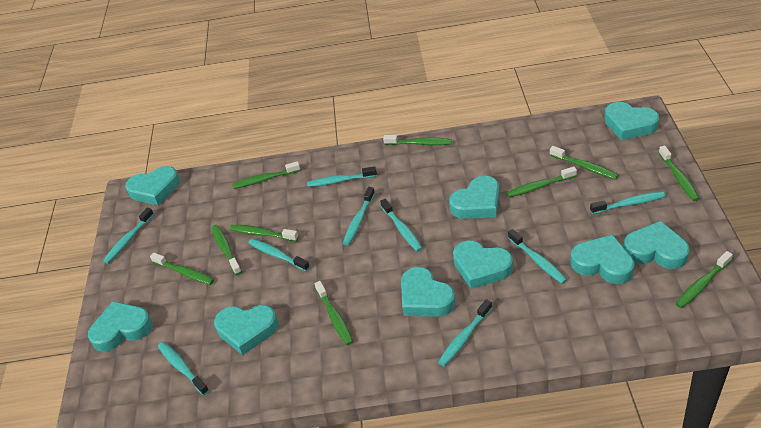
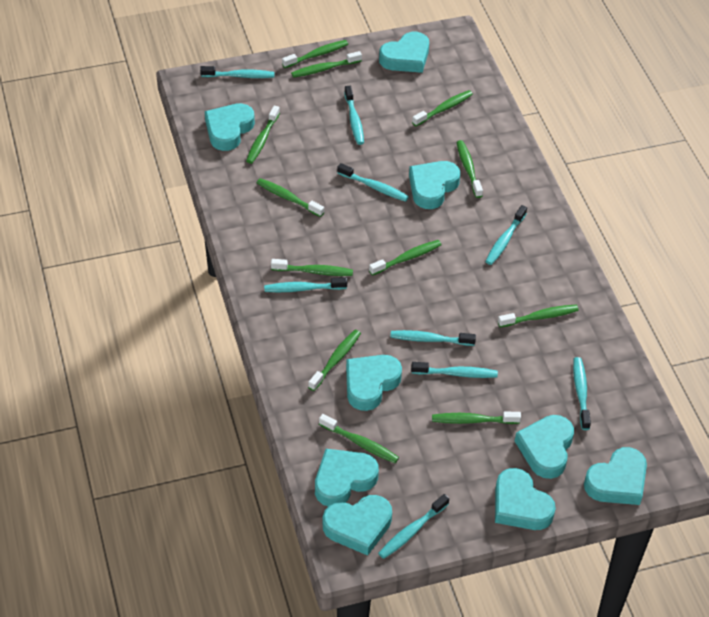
green toothbrush: [150,253,214,285] [211,225,242,275] [230,225,298,241] [232,161,300,189] [315,281,353,345] [383,135,452,145] [506,166,577,197] [550,146,618,180] [659,145,699,201] [675,251,733,308] = 10 -> [246,106,280,164] [257,178,324,217] [271,259,353,276] [282,40,348,68] [291,51,362,78] [308,330,361,391] [319,414,399,463] [369,240,441,276] [412,90,473,126] [432,412,521,424] [456,140,483,198] [498,305,579,327] = 12

